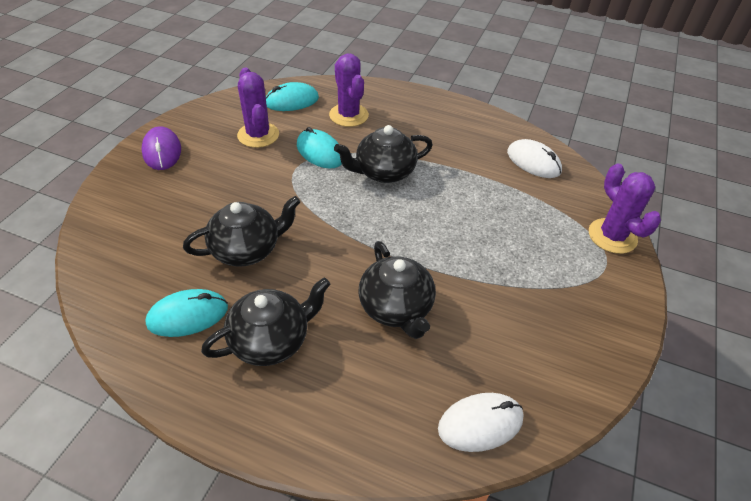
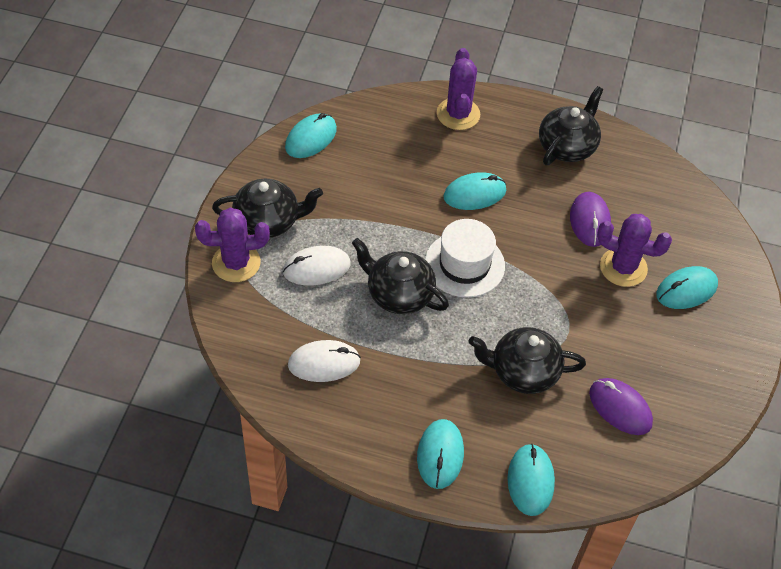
purple mouse: [141,126,181,170] = 1 -> [570,192,611,247] [589,378,653,435] = 2
turquoise mouse: [145,289,228,337] [266,82,319,111] [297,127,342,169] = 3 -> [285,113,337,158] [417,419,464,489] [443,172,506,210] [507,444,555,516] [656,266,718,309] = 5
white hat: none = 0 -> [425,219,505,298] = 1

